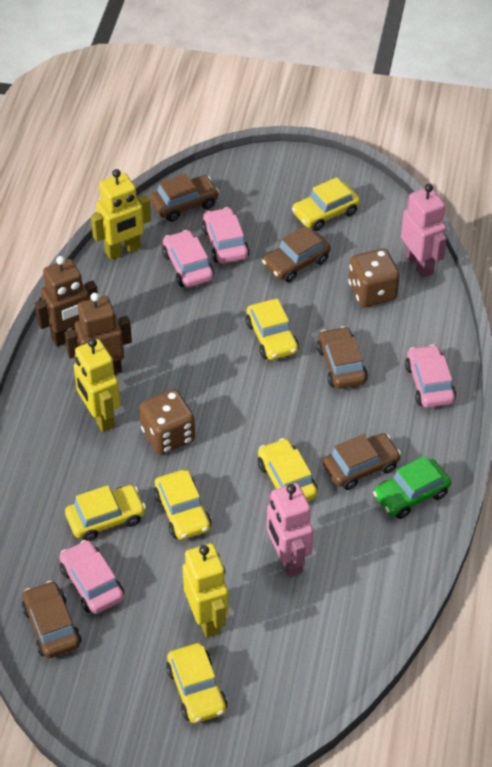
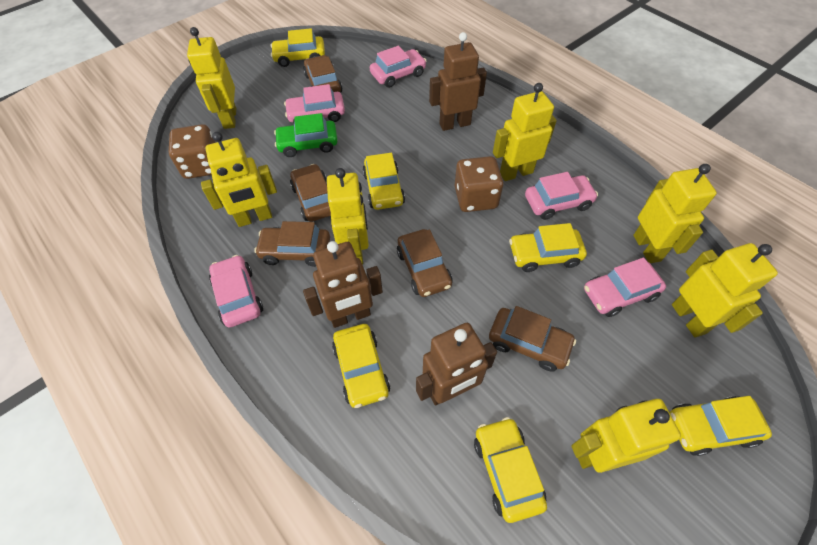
brown robot: [35,256,98,347] [65,293,132,375] = 2 -> [303,241,383,328] [416,323,497,405] [429,32,487,131] = 3
pink car: [59,540,124,614] [162,230,214,287] [202,207,250,264] [405,344,456,408] = 4 -> [209,255,263,328] [284,84,345,123] [370,46,427,88] [525,172,598,220] [584,258,666,317] = 5
pink robot: [267,483,313,577] [401,184,447,278] = 2 -> none = 0
yellow robot: [74,338,121,432] [91,169,151,260] [183,543,229,638] = 3 -> [187,27,236,129] [201,132,277,227] [327,168,369,265] [493,83,557,181] [571,399,681,473] [633,164,717,263] [672,243,778,337] = 7

